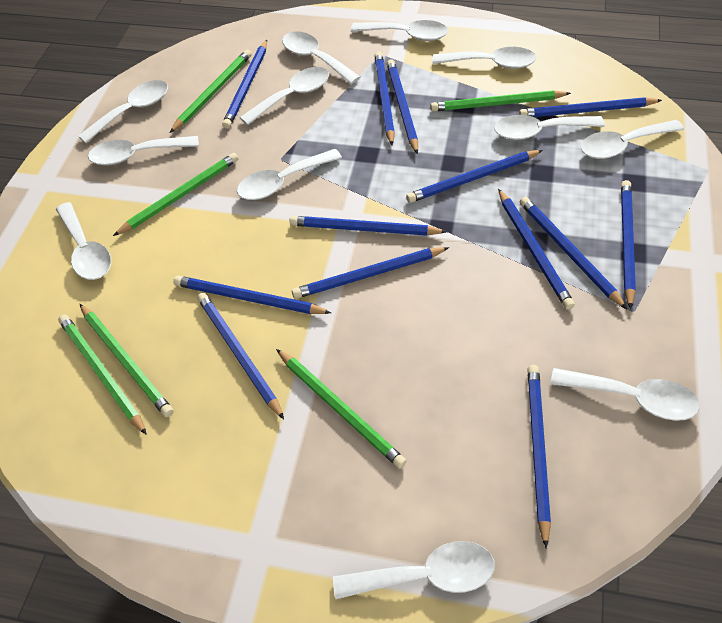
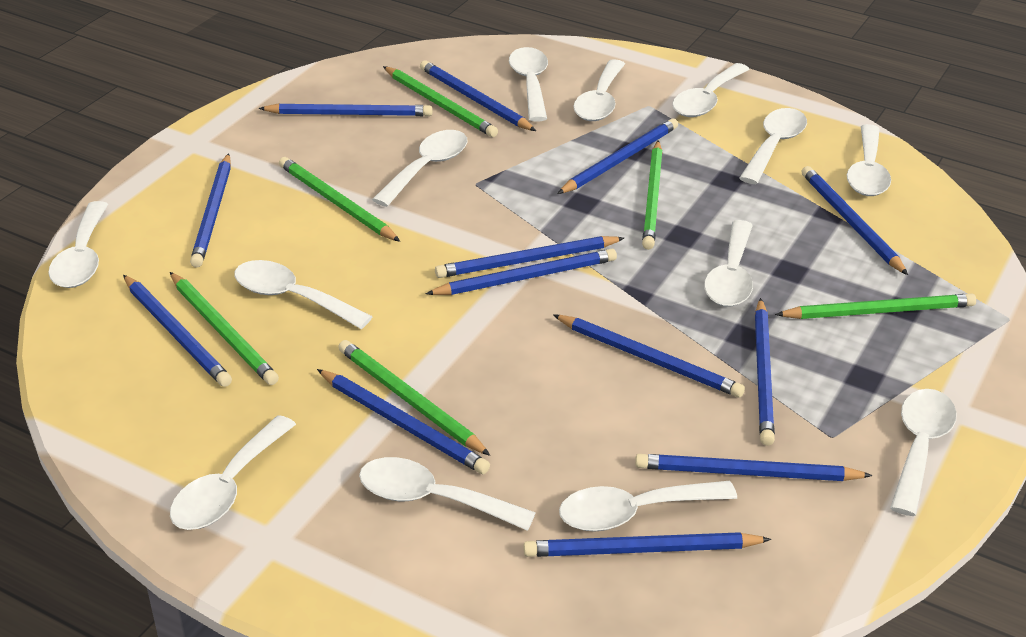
white spoon: [56,202,111,280] [78,80,168,143] [88,136,199,166] [237,149,342,200] [240,67,329,125] [282,31,360,84] [333,541,495,599] [351,20,448,41] [432,47,536,69] [494,115,605,140] [550,368,700,421] [580,120,684,159] = 12 -> [48,201,108,288] [170,415,296,530] [234,260,373,329] [359,457,536,531] [372,130,468,207] [509,47,548,122] [559,481,737,532] [573,59,625,121] [672,63,750,117] [704,220,753,307] [739,108,807,184] [847,124,891,196] [890,389,957,516] = 13

